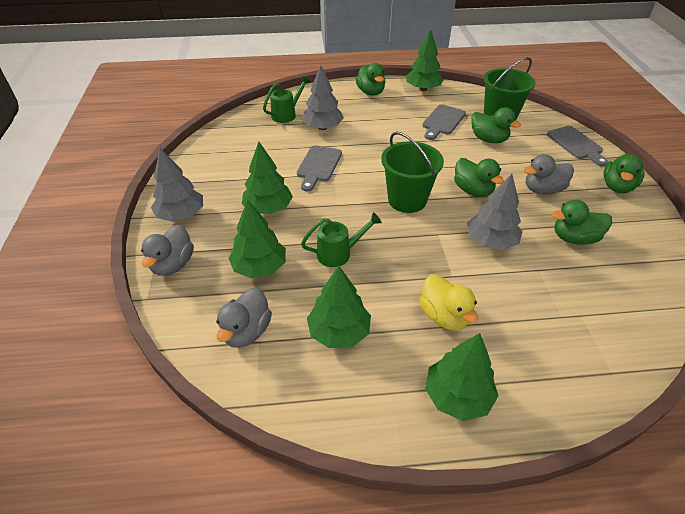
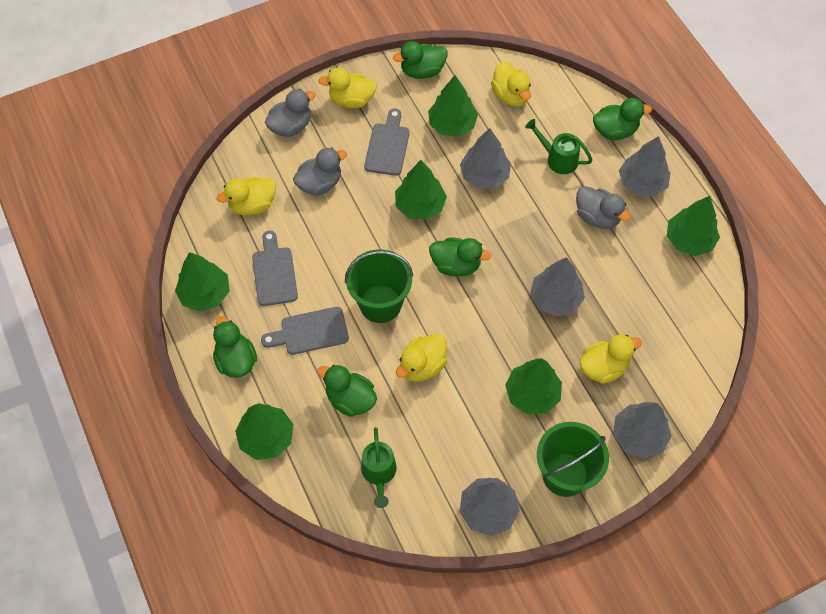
green tree: [229,199,286,278] [242,142,293,214] [307,265,371,348] [406,30,444,91] [425,333,498,421] = 5 -> [175,252,230,312] [235,403,293,460] [395,160,447,220] [428,75,478,136] [505,358,562,414] [667,196,720,256] = 6
grey tree: [151,148,203,222] [302,65,344,130] [467,174,523,250] = 3 -> [460,128,511,188] [460,477,520,536] [530,257,585,316] [613,402,672,459] [619,136,670,197] = 5
yellow duck: [420,274,478,330] = 1 -> [217,177,276,215] [319,68,377,108] [396,334,447,382] [491,62,531,107] [580,335,642,384] = 5

